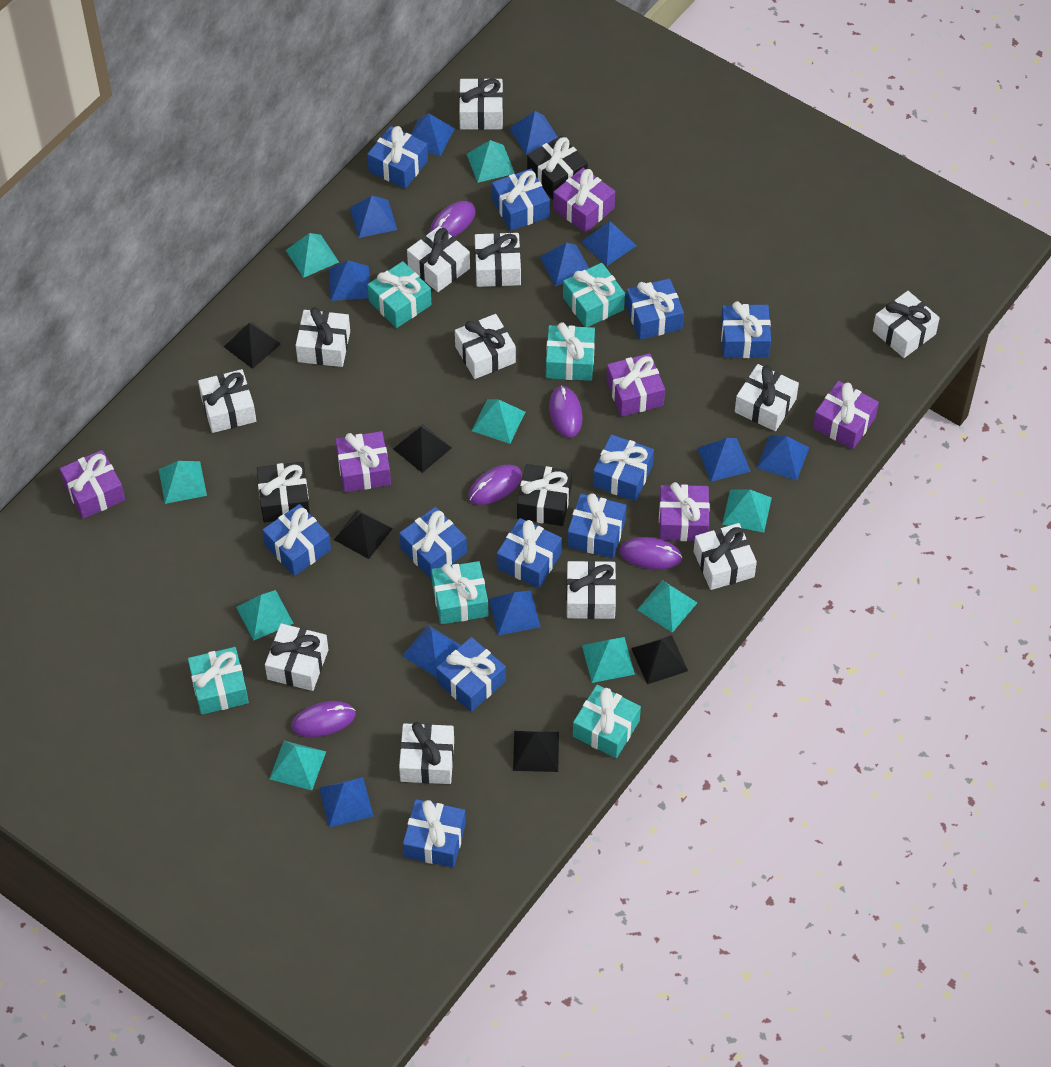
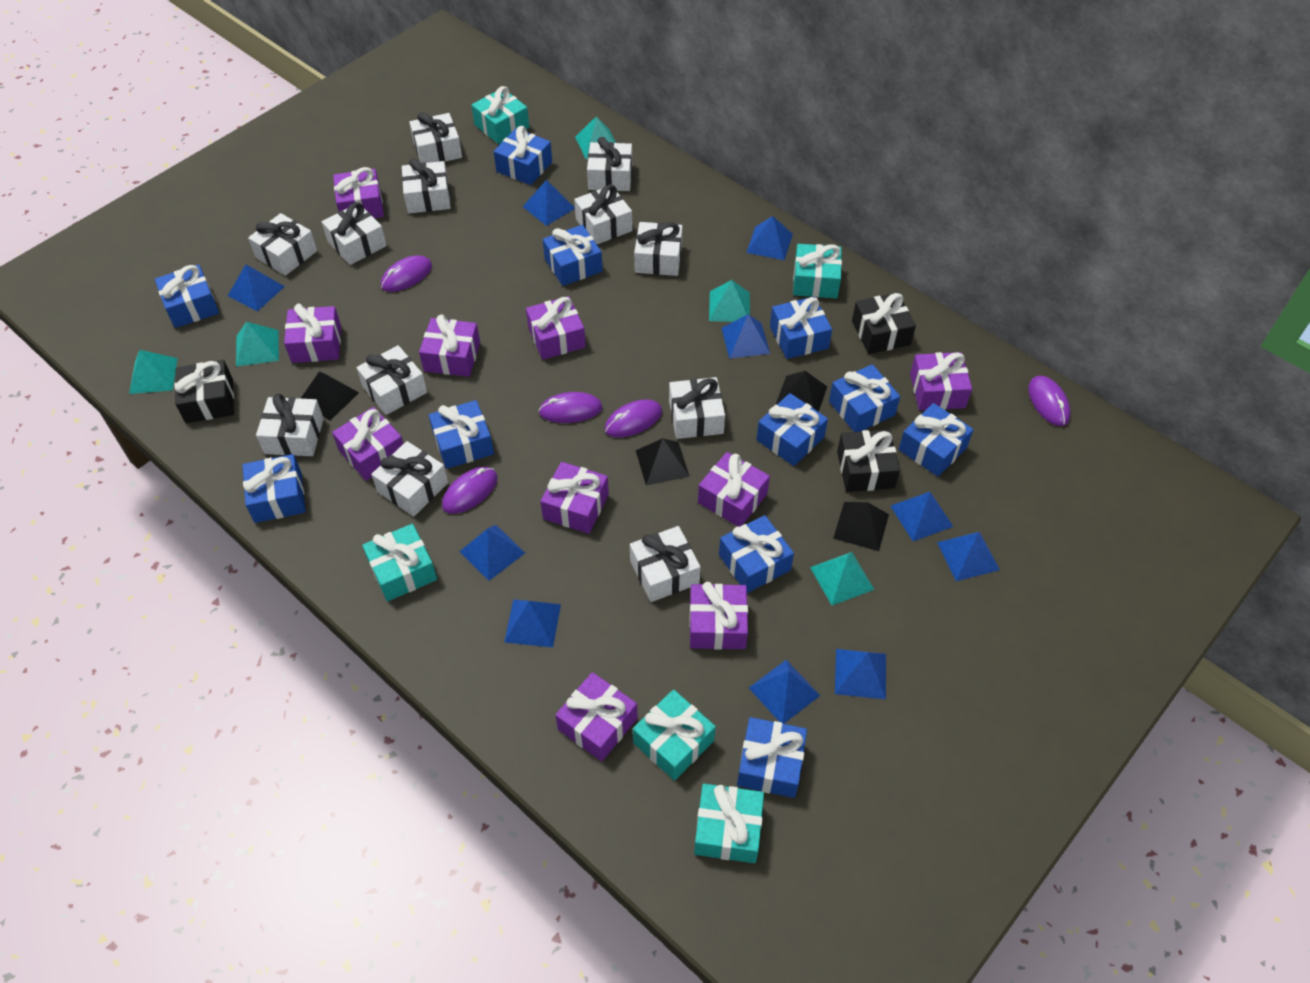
black pyramid: [224,322,281,369] [334,509,393,559] [393,424,451,473] [513,731,559,772] [631,635,688,684] = 5 -> [300,371,359,420] [636,438,690,486] [776,371,827,412] [833,502,889,551] = 4
blue pyramid: [319,777,374,827] [329,260,370,301] [350,196,397,238] [402,625,461,677] [411,113,455,156] [489,591,540,635] [509,111,558,155] [540,242,589,286] [581,221,637,266] [697,438,751,482] [757,435,809,480] = 11 -> [228,264,285,311] [459,525,525,581] [504,599,561,648] [523,180,575,226] [722,314,770,359] [746,216,793,260] [749,660,820,724] [835,649,886,699] [891,492,953,541] [937,532,1000,581] = 10
purple gift: [60,450,125,519] [335,431,391,492] [553,168,615,233] [606,353,665,417] [659,482,710,541] [813,381,879,449] = 6 -> [284,303,341,363] [332,407,404,481] [333,167,384,218] [419,314,480,377] [526,296,586,360] [540,462,609,534] [556,672,638,761] [689,582,748,650] [698,452,770,527] [910,352,972,411] = 10
turquoise gift: [188,647,249,715] [368,261,432,328] [431,561,489,624] [546,322,595,381] [563,263,625,327] [573,685,641,758] = 6 -> [362,524,437,601] [471,86,529,144] [633,690,716,781] [694,784,764,863] [793,244,842,299] = 5
turquoise pyramid: [158,461,207,504] [236,590,293,641] [269,741,326,790] [286,233,339,278] [467,140,515,183] [472,399,525,444] [582,637,635,683] [637,580,698,633] [722,489,772,533] = 9 -> [129,350,178,394] [236,322,279,367] [575,116,616,159] [709,280,750,322] [810,552,875,605] = 5

